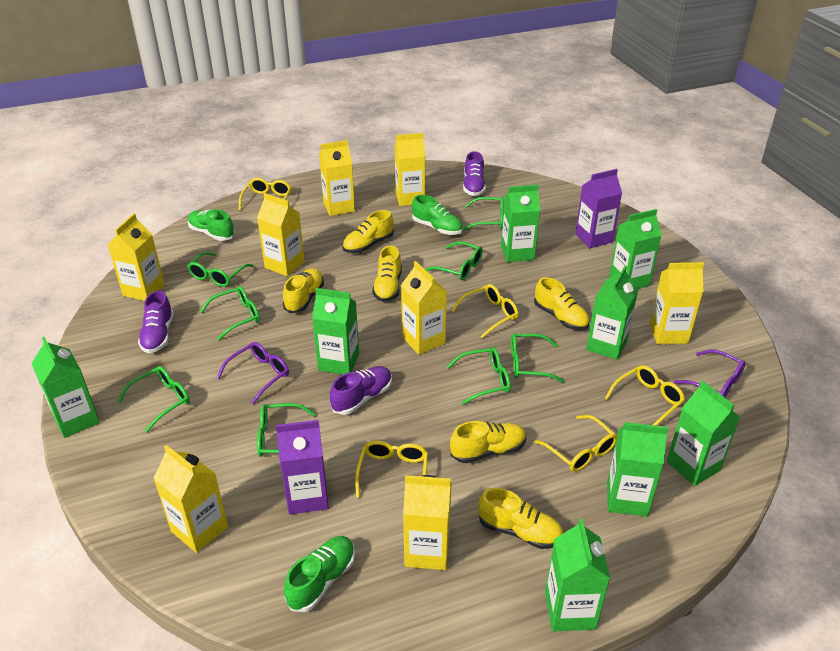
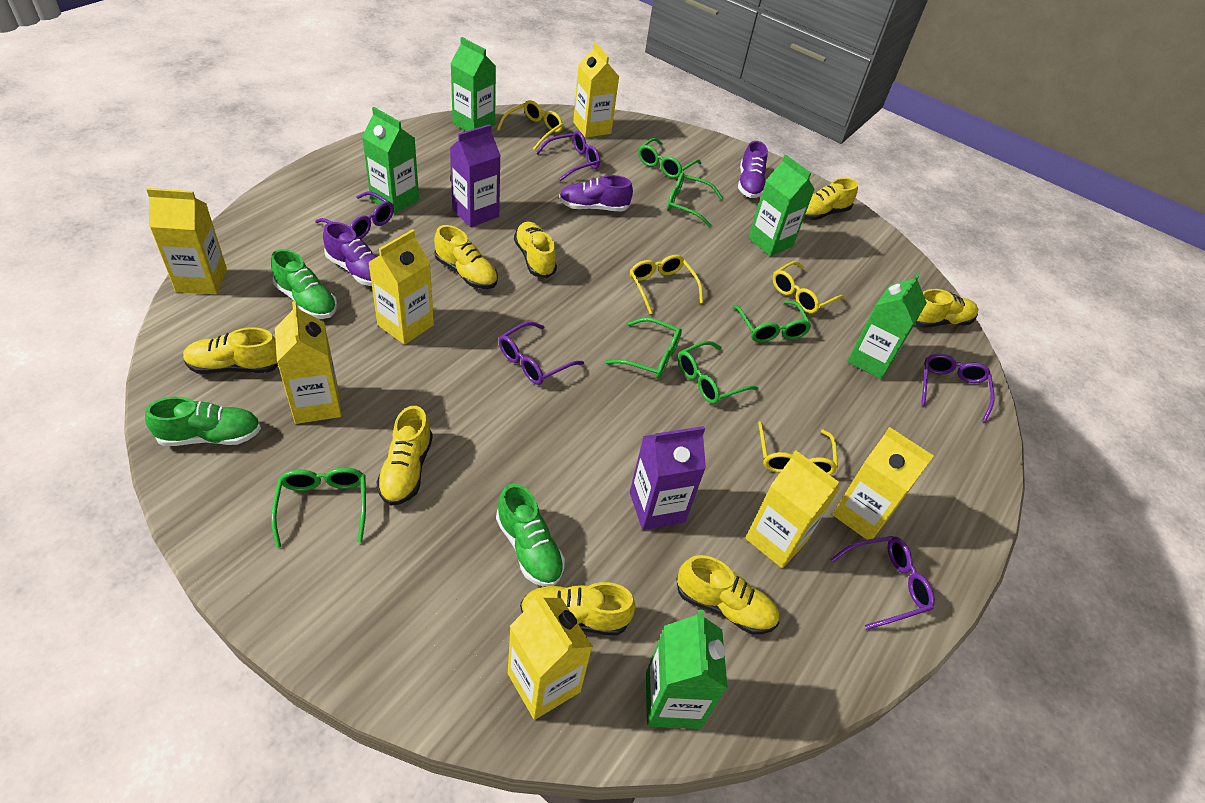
green carton: [32,337,100,438] [312,288,359,375] [501,185,540,262] [545,518,610,631] [586,266,639,360] [607,422,668,516] [609,209,662,289] [667,381,740,486] = 8 -> [362,107,419,214] [451,37,496,131] [646,610,728,729] [748,154,815,256] [847,272,927,379] = 5
green glasses: [117,366,190,432] [187,252,253,287] [200,286,260,340] [257,403,316,457] [425,241,483,280] [447,348,511,405] [463,196,504,231] [511,333,564,382] = 8 -> [271,467,366,548] [605,318,682,379] [638,138,701,178] [667,172,723,227] [678,341,758,404] [732,301,811,342] = 6
purple glasses: [217,342,289,404] [674,349,746,397] = 2 -> [315,191,394,239] [499,322,584,385] [536,131,600,181] [830,536,935,630] [921,354,994,423] = 5
yellow carton: [108,213,165,301] [153,445,228,553] [257,193,305,276] [319,140,355,216] [395,133,425,206] [401,261,447,355] [403,475,451,570] [649,262,704,344] = 8 -> [146,188,227,294] [275,301,341,424] [368,229,434,345] [508,592,593,720] [573,42,619,138] [746,451,840,568] [832,427,934,540] = 7
yellow glasses: [239,178,291,211] [355,441,428,498] [452,284,518,338] [535,415,617,472] [605,365,685,426] = 5 -> [497,100,563,151] [630,255,703,314] [758,421,838,475] [772,261,845,314] = 4
yellow shoe: [283,268,324,313] [342,210,394,253] [372,246,402,302] [450,421,526,463] [478,488,563,549] [534,277,590,330] = 6 -> [183,327,278,374] [376,406,433,506] [434,225,498,289] [514,222,557,278] [520,582,636,635] [676,555,779,634] [804,178,858,220] [915,289,979,328] = 8

